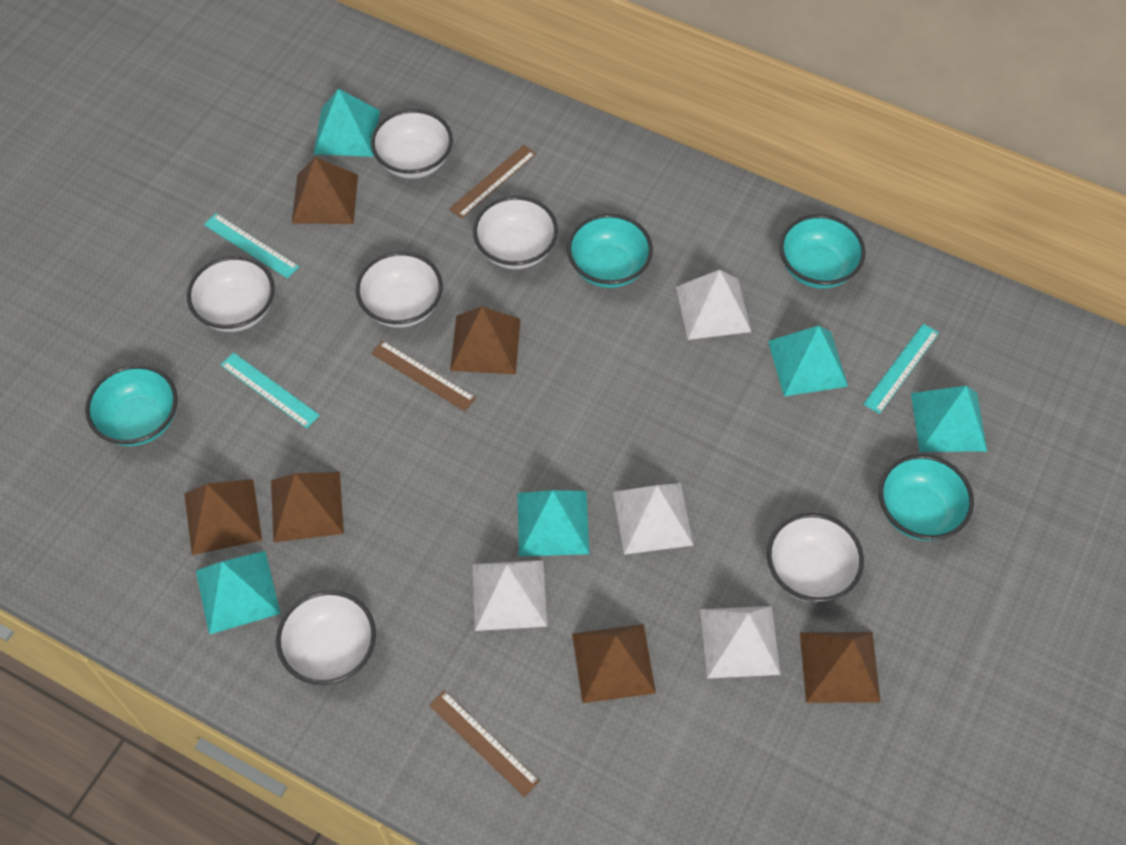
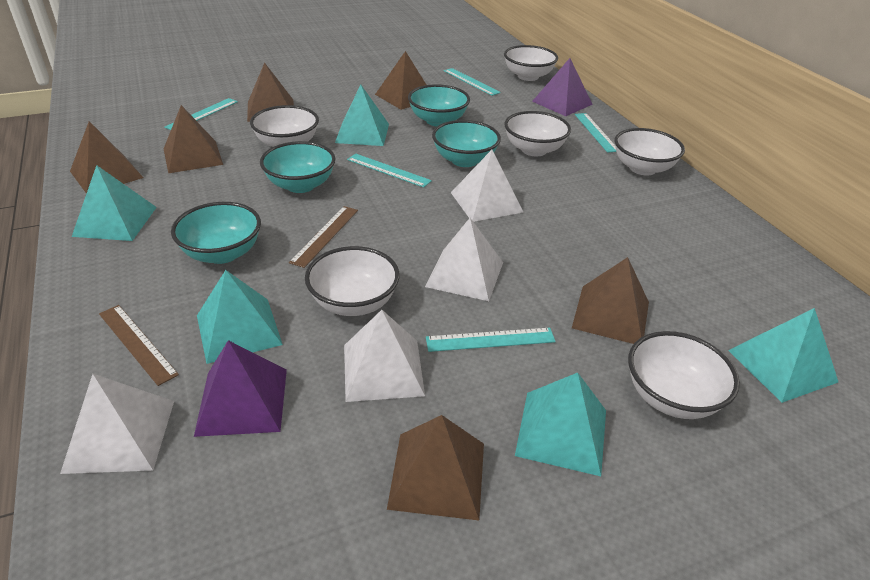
brown ruler: [371,340,476,411] [429,691,540,797] [449,145,536,218] = 3 -> [99,305,179,386] [289,206,358,268] = 2
purple pyramid: none = 0 -> [194,340,287,437] [532,58,593,116] = 2
turquoise ruler: [204,213,299,279] [221,352,320,428] [864,324,939,414] = 3 -> [164,98,238,130] [347,154,432,188] [426,328,556,352] [444,68,501,96] [575,113,616,153] = 5

